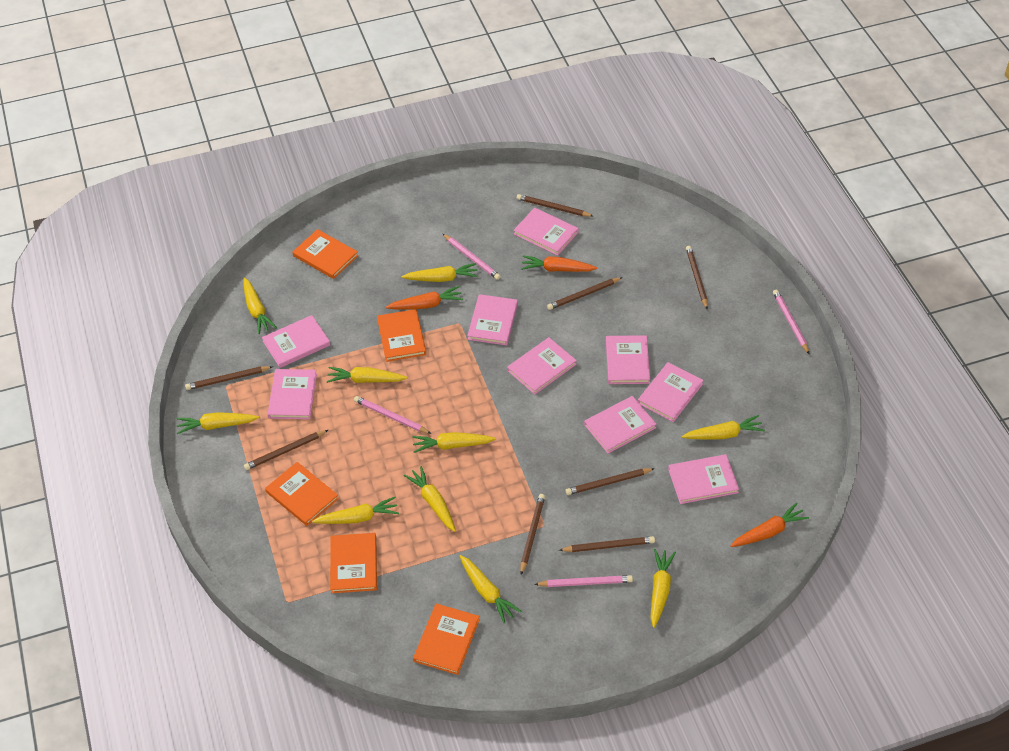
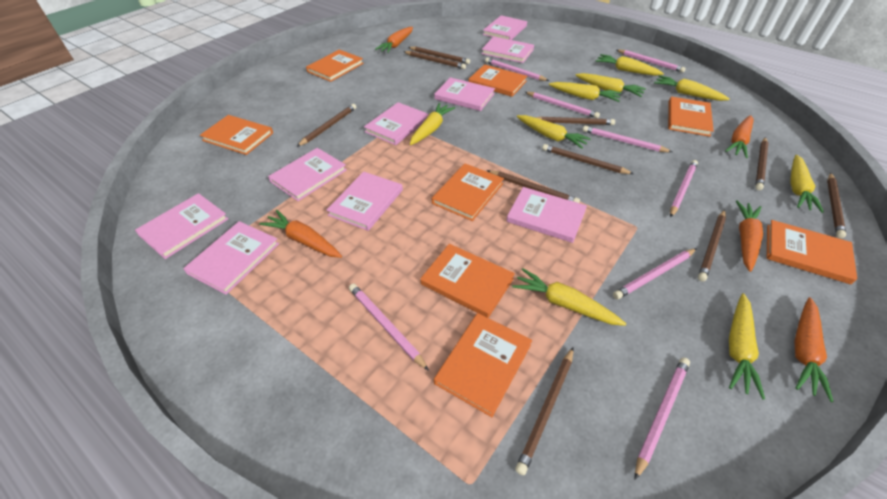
brown pencil: [185,366,273,390] [244,430,328,470] [517,194,593,217] [520,494,545,575] [547,277,623,310] [559,536,655,552] [566,468,655,495] [686,246,708,309] = 8 -> [297,104,356,147] [404,51,466,69] [408,47,470,64] [487,170,580,203] [515,347,574,475] [535,116,615,125] [542,144,634,174] [698,210,726,282] [755,137,768,190] [827,173,846,238] = 10
orange book: [265,462,339,526] [292,229,358,279] [330,533,377,593] [377,309,426,362] [413,603,480,675] = 5 -> [200,115,273,155] [306,50,364,82] [420,244,515,318] [432,164,504,221] [434,313,532,417] [468,64,527,97] [668,96,714,137] [767,220,857,284] = 8
orange carrot: [386,286,463,309] [521,255,598,272] [730,503,809,547] = 3 -> [259,210,342,258] [375,27,413,53] [725,115,754,158] [736,200,763,272] [794,297,834,402] = 5
pink pencil: [354,396,431,434] [443,234,501,280] [534,575,633,587] [773,289,810,355] = 4 -> [349,284,429,371] [485,58,549,81] [525,92,600,118] [583,125,672,152] [613,248,697,299] [617,50,686,73] [635,357,690,480] [670,160,698,218] = 8
yellow carrot: [177,412,259,434] [243,278,277,334] [312,497,399,524] [327,367,407,383] [402,263,478,282] [404,466,456,532] [412,432,496,453] [460,555,521,623] [651,549,676,628] [682,415,765,440] = 10 -> [410,103,455,145] [512,268,626,326] [517,115,591,149] [549,82,621,102] [575,73,646,97] [596,54,664,76] [654,75,730,101] [729,293,765,400] [790,155,824,213] = 9

